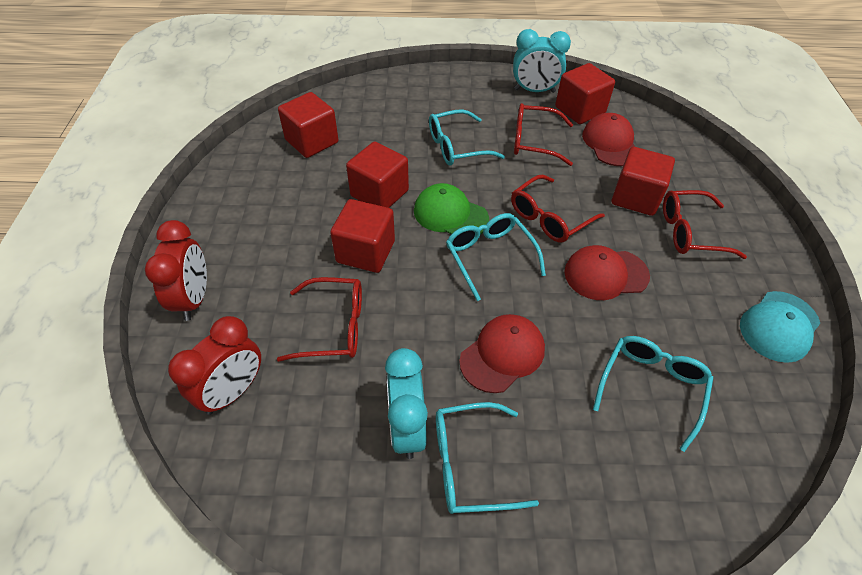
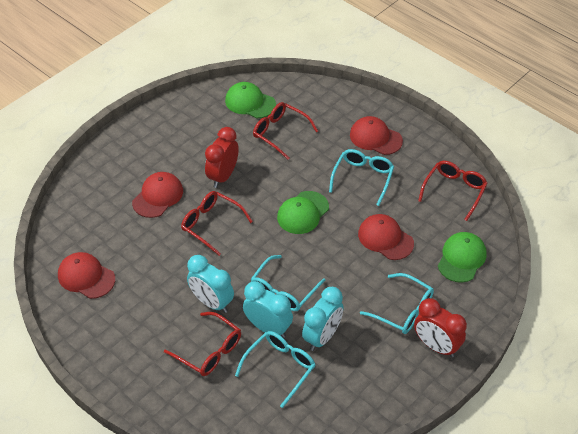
green cap: [414,183,489,235] = 1 -> [225,82,276,118] [277,191,329,234] [438,232,487,283] = 3
red cap: [459,314,545,393] [564,245,650,300] [582,113,635,166] = 3 -> [58,252,115,299] [132,172,183,218] [350,116,403,155] [358,214,414,260] = 4
red cube: [278,92,339,158] [330,199,395,273] [346,141,409,208] [555,63,615,124] [612,147,675,216] = 5 -> none = 0
turquoise cap: [740,291,820,363] = 1 -> none = 0
turquoise clock: [385,348,428,459] [513,29,571,93] = 2 -> [187,255,234,313] [243,281,293,338] [302,287,344,351] = 3

